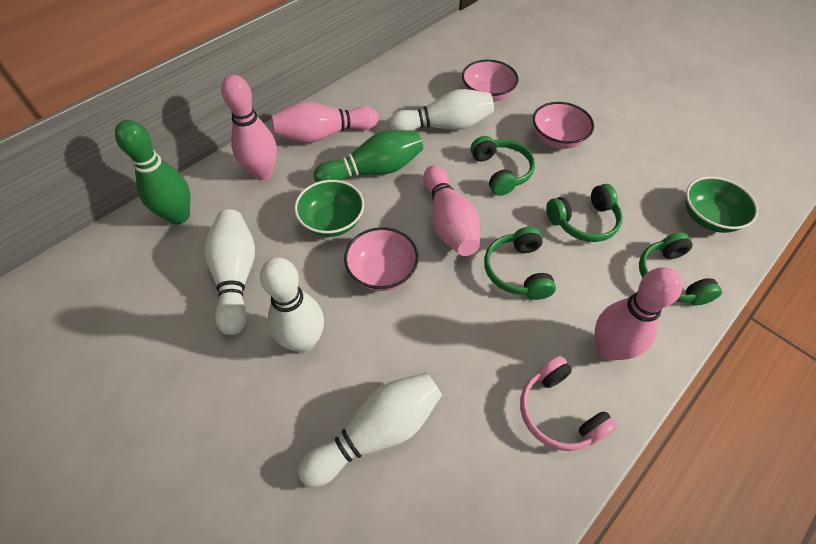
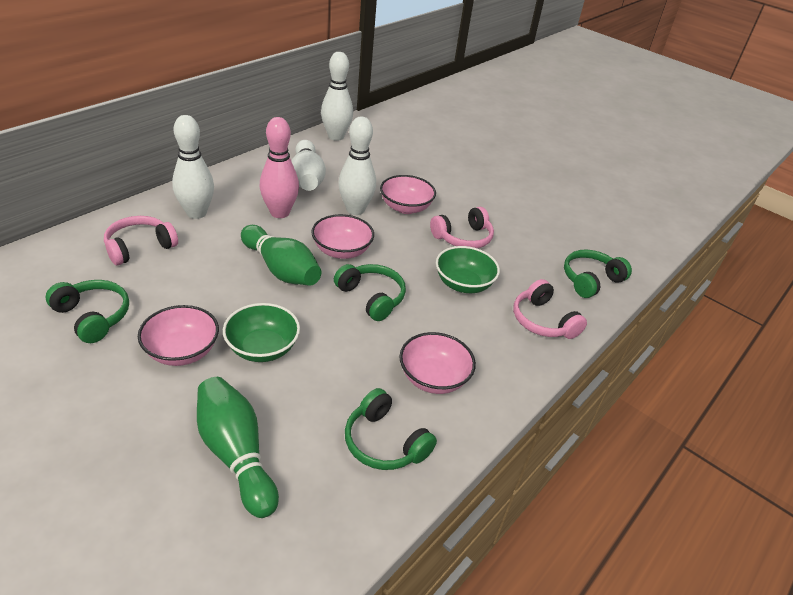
pink bowl: [344,227,419,291] [462,59,518,102] [533,102,594,149] = 3 -> [138,305,219,366] [311,214,374,259] [380,175,436,214] [399,332,476,394] = 4
pink bowling pin: [221,75,277,180] [271,102,379,143] [423,165,480,256] [595,267,683,361] = 4 -> [259,117,299,218] = 1
pink headphones: [520,356,617,451] = 1 -> [104,216,178,265] [430,207,494,248] [513,279,587,339] = 3

